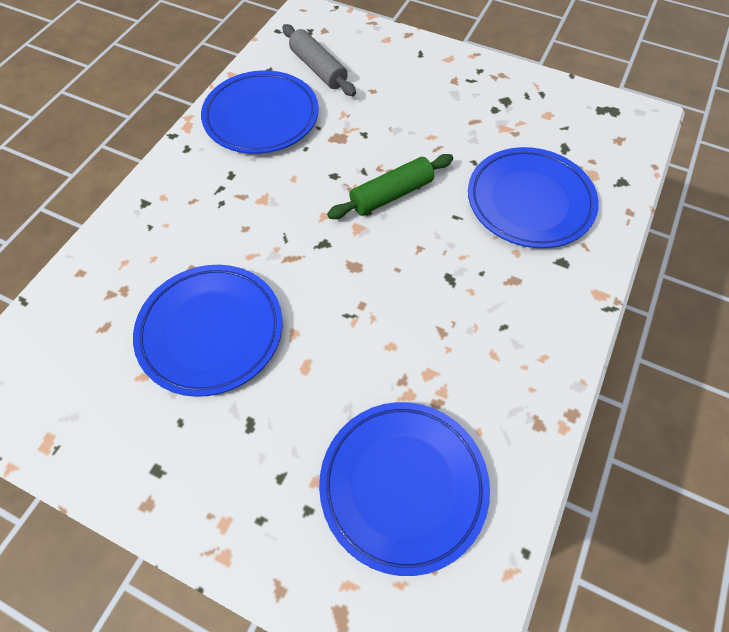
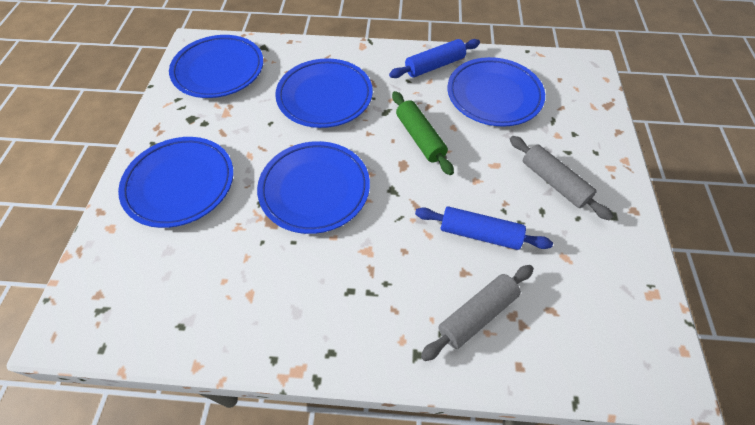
blue plate: [133,265,283,397] [201,70,319,154] [319,402,490,576] [468,147,599,248] = 4 -> [118,137,233,228] [169,35,263,98] [257,141,370,234] [275,58,373,128] [447,57,545,127] = 5
blue rolling pin: none = 0 -> [389,39,480,78] [415,206,553,250] = 2
grey rolling pin: [282,24,356,96] = 1 -> [421,265,534,361] [510,136,613,220] = 2

